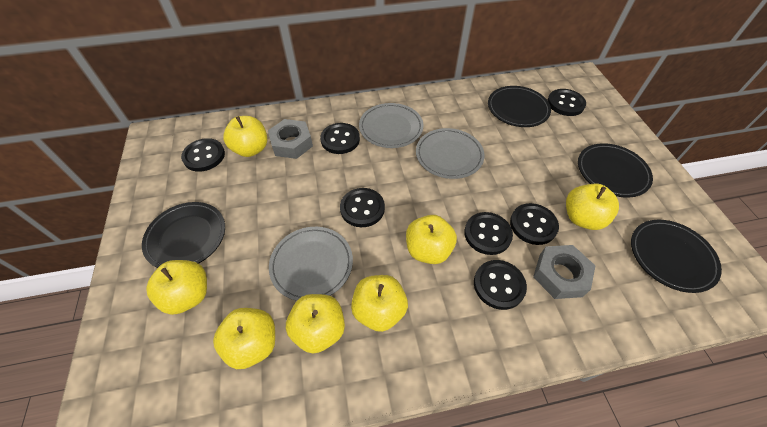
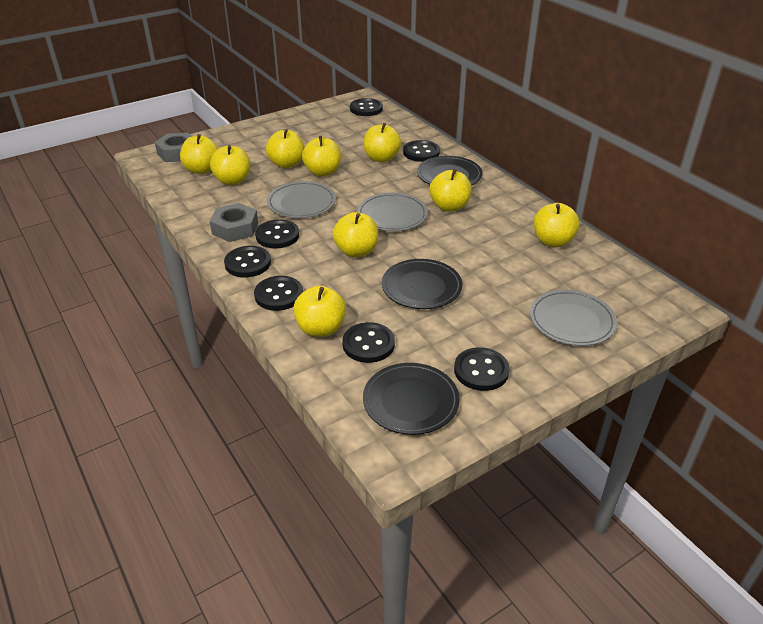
black plate: [142,202,225,268] [488,86,551,127] [578,143,653,198] [631,220,722,293] = 4 -> [363,363,460,435] [382,259,462,309] [417,156,482,185] = 3
yellow apple: [146,260,207,315] [213,308,275,369] [223,116,267,157] [286,294,345,353] [351,275,408,332] [406,215,457,264] [566,183,619,230] = 7 -> [180,134,219,174] [210,145,251,185] [266,129,304,168] [293,286,346,337] [302,136,341,176] [332,212,378,257] [363,123,401,162] [429,169,472,211] [533,203,580,247] = 9

